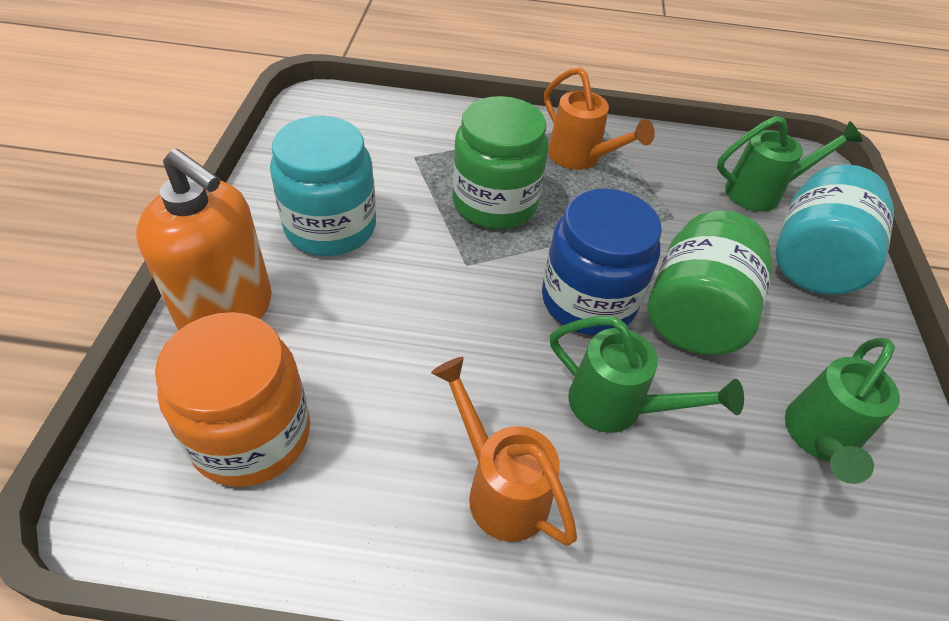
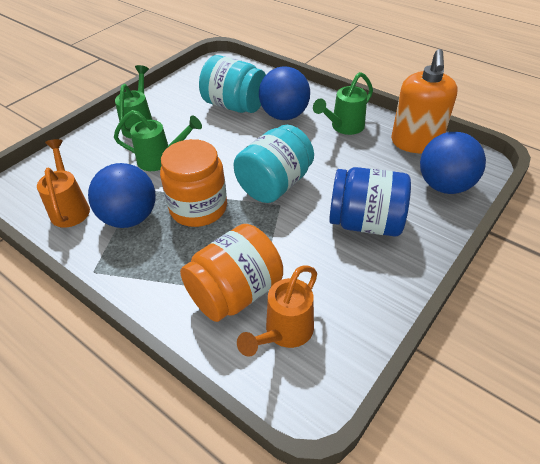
blue ball: none = 0 -> [88,163,156,228] [259,67,310,120] [420,132,486,194] = 3
green jar: [452,96,549,229] [648,210,773,355] = 2 -> none = 0
orange jar: [155,312,310,487] = 1 -> [160,139,227,227] [180,224,283,322] = 2

